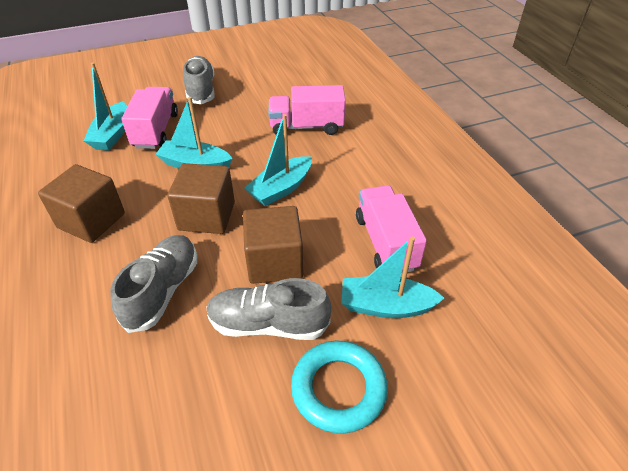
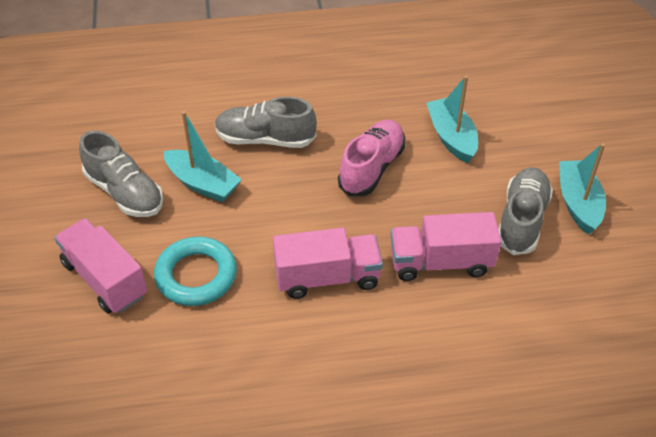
brown cube: [38,164,125,243] [167,163,235,234] [243,206,303,284] = 3 -> none = 0
pink shoe: none = 0 -> [338,120,405,196] = 1
turquoise boat: [84,62,127,151] [156,97,233,168] [245,114,312,206] [341,236,444,318] = 4 -> [163,111,242,202] [426,76,478,163] [559,143,606,235] = 3

